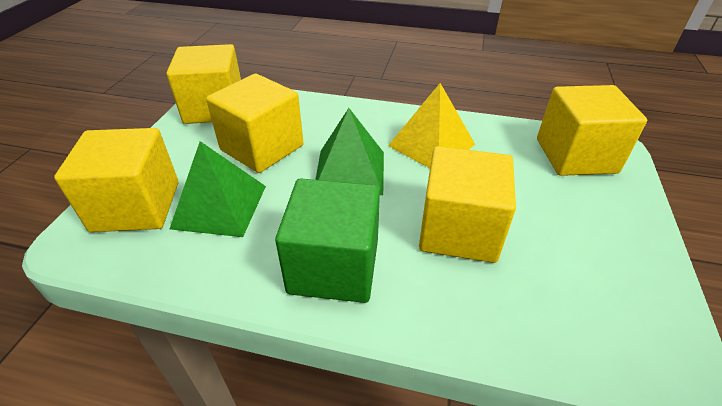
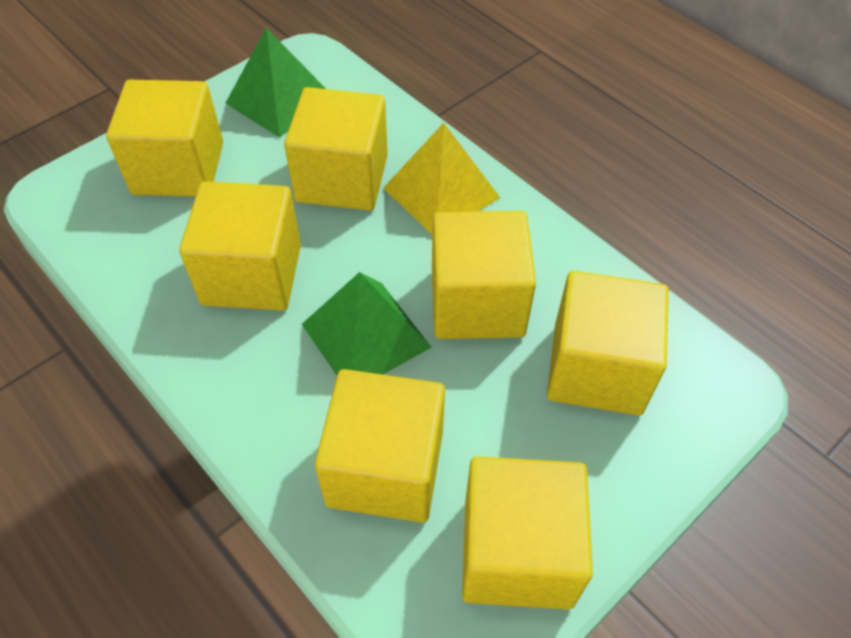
green cube: [275,179,380,303] = 1 -> none = 0
yellow cube: [54,128,178,232] [166,44,241,124] [206,74,304,173] [419,146,516,263] [537,85,647,176] = 5 -> [106,80,223,197] [179,181,301,311] [284,87,388,211] [315,369,445,523] [432,211,536,339] [462,456,593,610] [547,271,669,416] = 7

